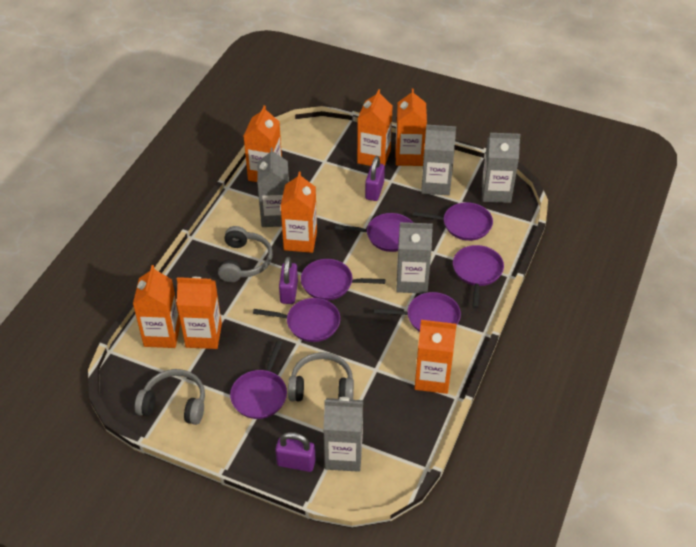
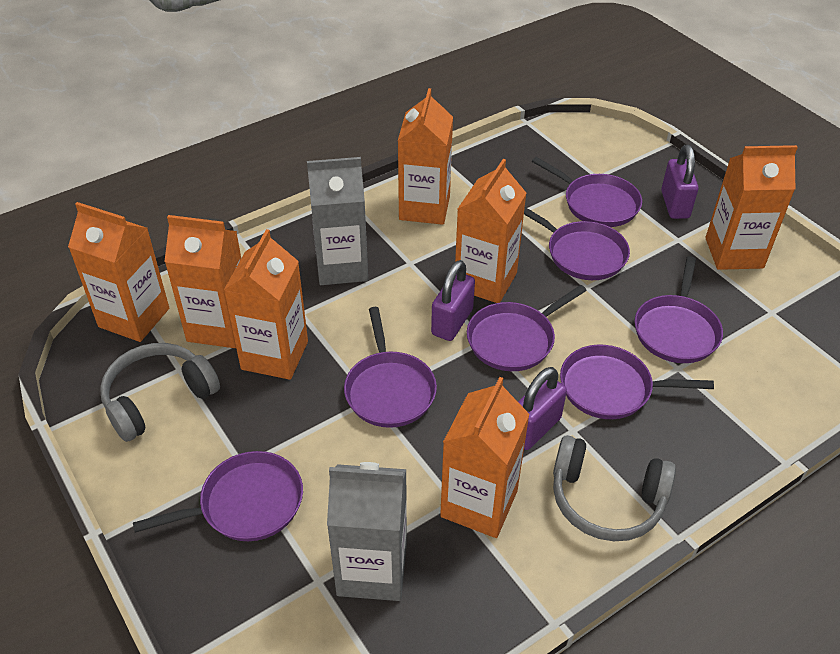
grey carton: [257,147,289,227] [323,397,363,472] [396,222,433,293] [421,125,456,195] [482,133,521,203] = 5 -> [307,157,368,285] [327,462,407,601] = 2
grey headphones: [135,369,205,425] [218,226,273,282] [288,352,354,402] = 3 -> [100,343,220,442] [553,435,676,541] = 2

